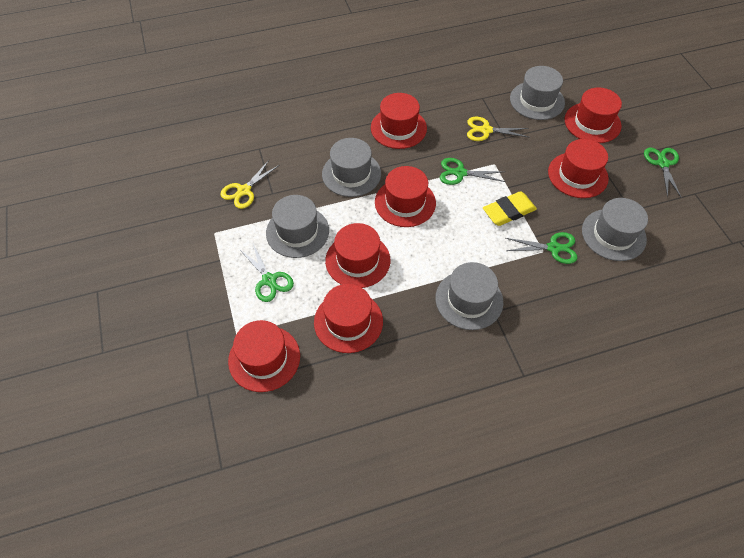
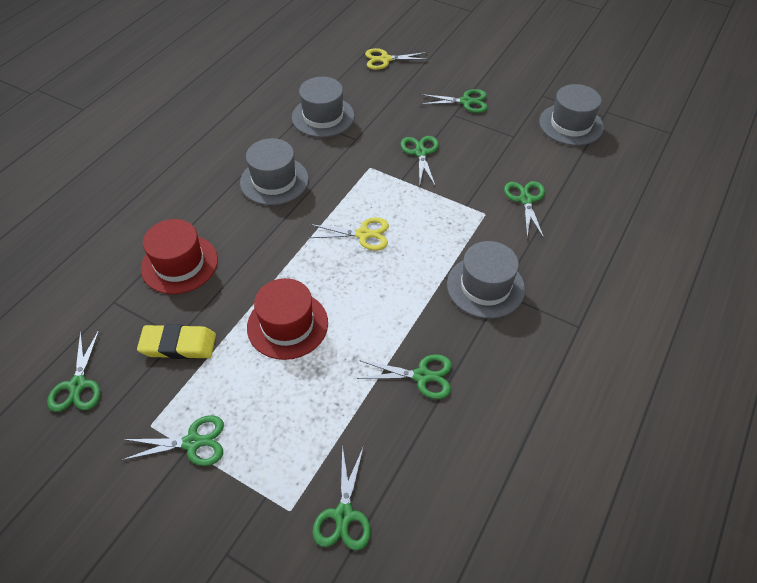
green scissors: [239,242,294,302] [440,158,506,185] [506,232,577,264] [644,148,682,198] = 4 -> [47,329,100,412] [122,415,224,466] [312,445,371,550] [357,354,452,399] [400,136,439,187] [420,89,488,113] [504,181,545,238] = 7
grey hat: [266,195,329,258] [322,138,381,197] [435,262,503,330] [510,66,565,120] [582,198,648,261] = 5 -> [240,138,309,205] [292,77,355,137] [447,241,525,319] [539,84,604,146] = 4
red hat: [228,320,300,392] [314,284,383,353] [325,223,390,288] [371,93,427,149] [375,166,436,227] [548,139,609,198] [565,87,622,143] = 7 -> [141,219,218,294] [247,278,328,360] = 2

